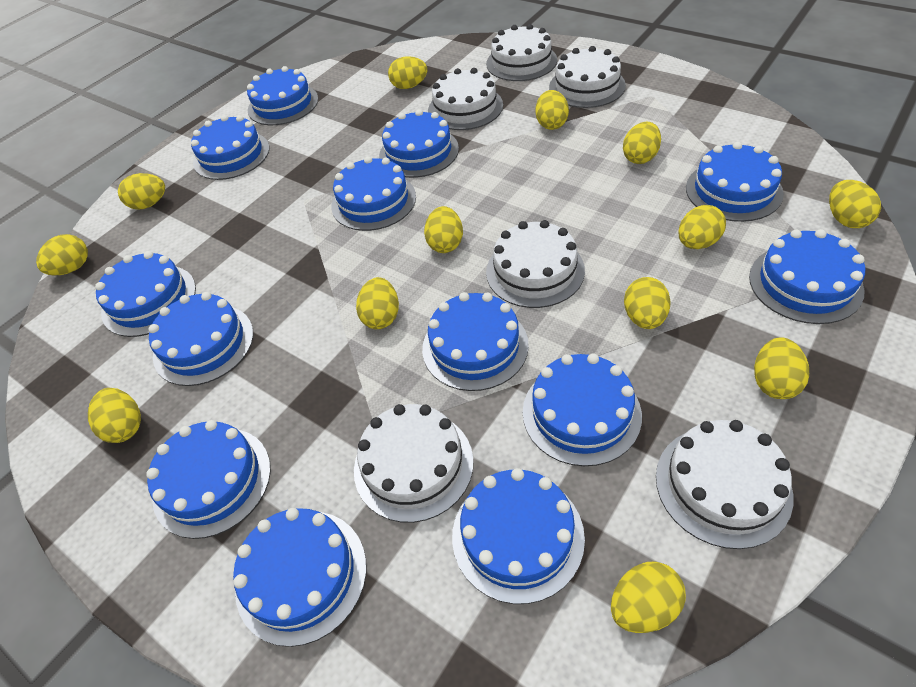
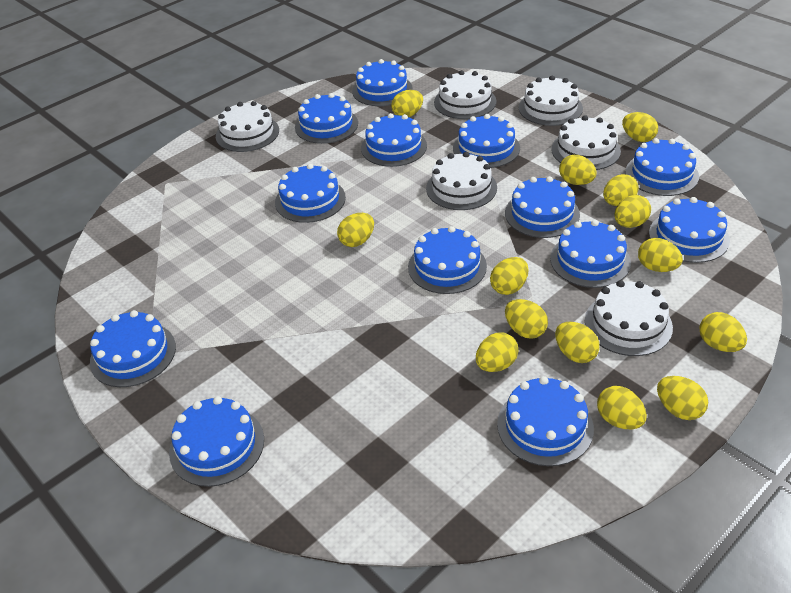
yellow egg: [36,234,88,276] [88,388,141,443] [118,173,165,209] [356,277,399,329] [388,56,427,89] [424,206,463,253] [535,90,569,130] [611,562,686,633] [623,122,661,164] [624,277,671,329] [679,205,726,249] [754,338,809,399] [829,180,881,228] = 13 -> [337,213,374,247] [391,90,423,117] [476,332,519,372] [490,257,528,295] [505,299,548,339] [555,322,600,363] [559,155,597,185] [597,386,647,429] [603,174,639,206] [614,195,651,228] [622,112,658,142] [638,238,683,272] [657,376,708,420] [699,312,747,352] = 14

